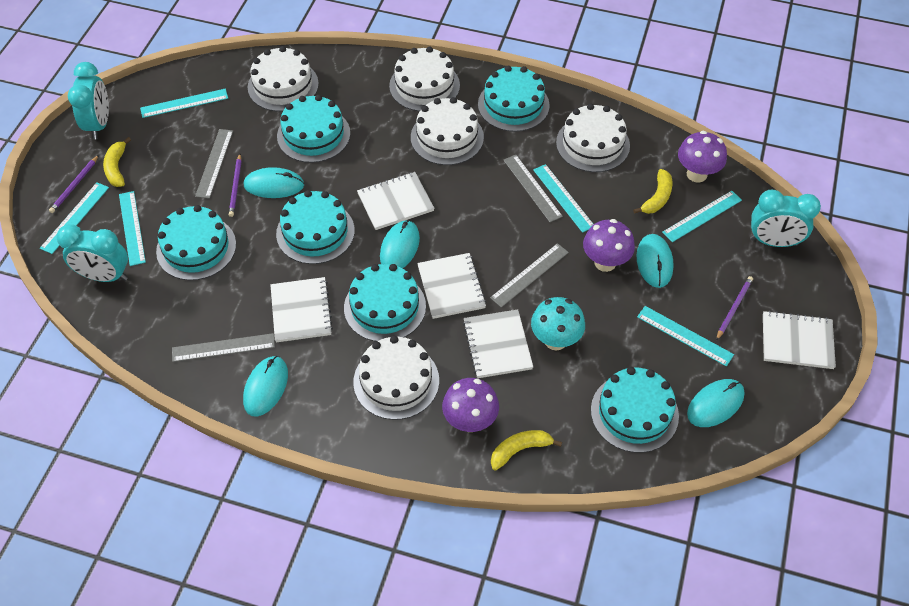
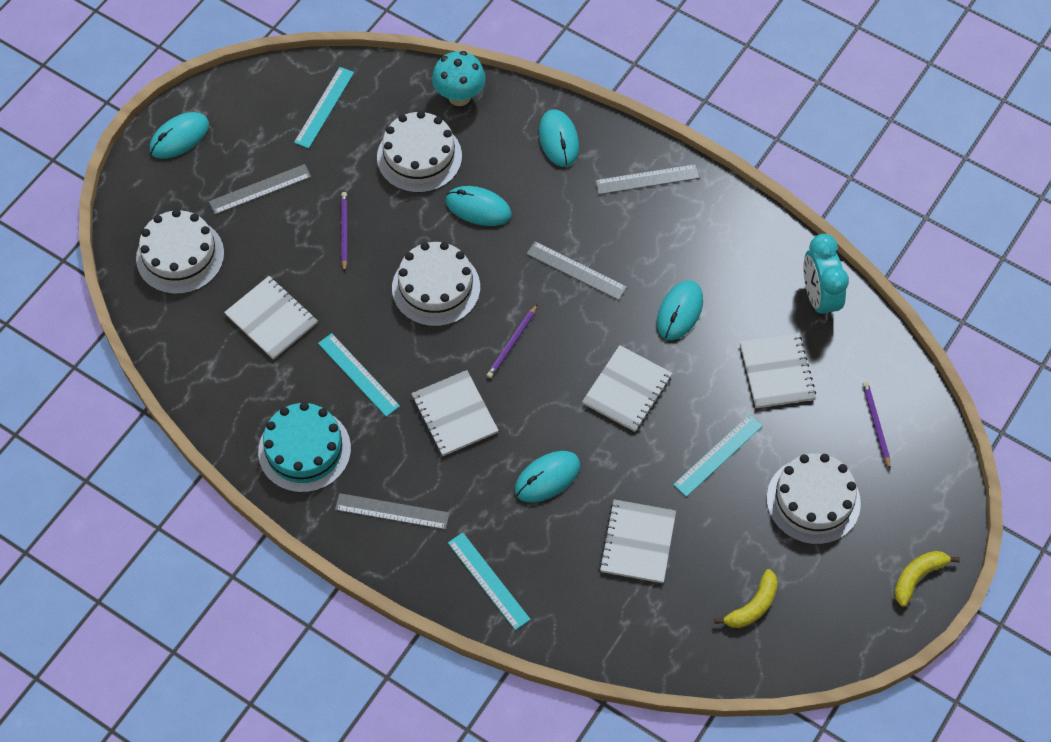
purple mushroom: [442,378,499,432] [583,219,635,272] [678,131,727,182] = 3 -> none = 0
turquoise cake: [156,205,236,280] [276,190,355,264] [277,95,350,163] [344,264,426,341] [478,66,550,132] [591,367,679,453] = 6 -> [258,402,351,493] = 1
turquoise clock: [56,224,128,282] [68,62,109,139] [750,190,821,247] = 3 -> [803,234,849,320] = 1
turquoise ruler: [40,182,109,254] [119,191,146,266] [140,89,228,118] [533,164,594,233] [637,306,734,367] [662,191,742,242] = 6 -> [294,67,354,148] [318,333,400,417] [448,533,531,630] [673,414,763,497] = 4
white cake: [248,46,319,112] [353,336,439,420] [389,47,460,111] [411,97,484,165] [556,104,630,172] = 5 -> [136,209,224,294] [377,111,462,193] [392,242,480,327] [767,453,861,545] = 4
yellow banana: [103,137,131,187] [491,430,562,471] [633,169,673,214] = 3 -> [714,569,778,628] [894,551,960,607] = 2

